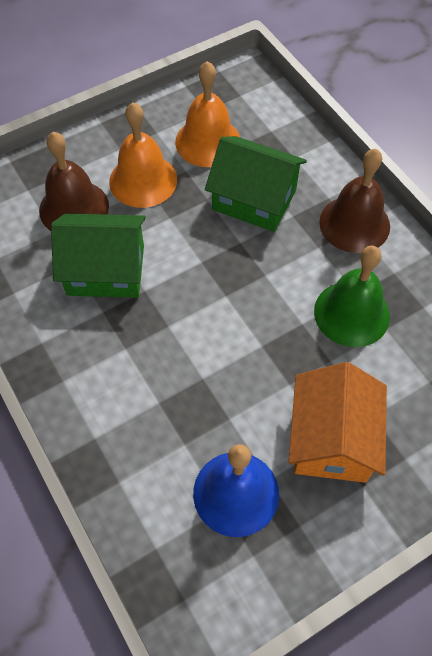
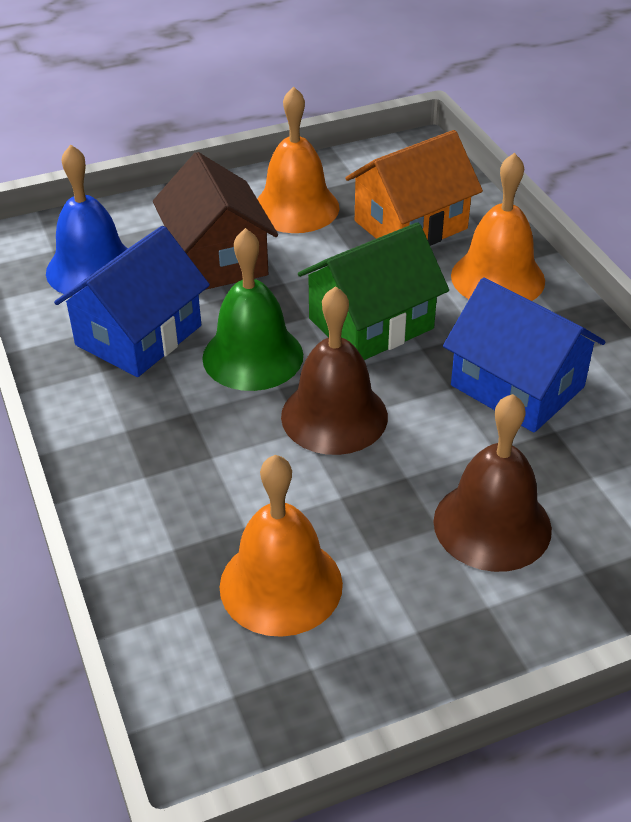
blue house: none = 0 -> [54,226,210,377] [443,277,606,433] = 2
brown house: none = 0 -> [153,152,278,290] = 1
green house: [51,213,146,298] [205,136,307,232] = 2 -> [298,222,449,360] = 1
orange bell: [109,102,177,208] [175,61,240,167] = 2 -> [220,455,343,637] [257,86,339,233] [451,153,545,301] = 3

